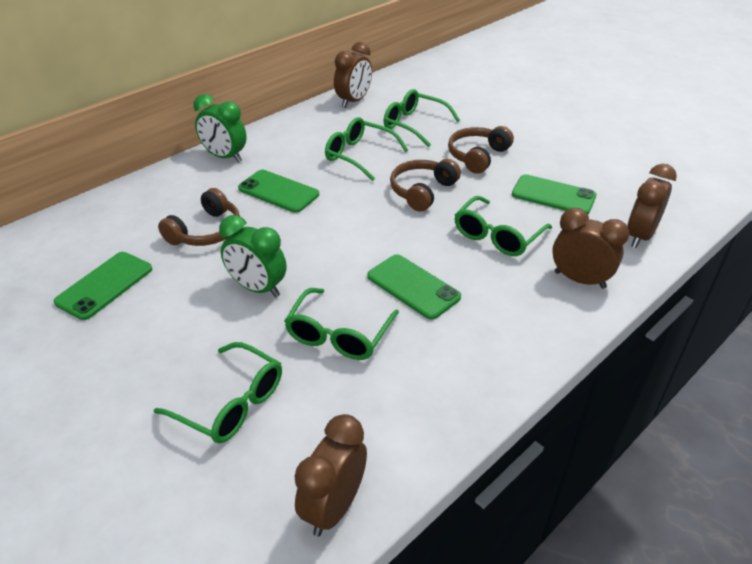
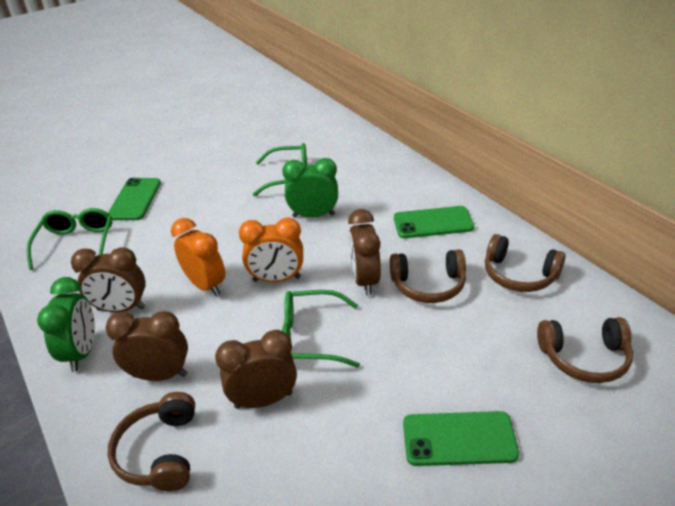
brown headphones: [158,188,240,246] [390,159,461,212] [448,126,514,174] = 3 -> [107,392,195,491] [390,250,466,303] [485,234,566,292] [537,317,633,383] = 4
green glasses: [154,342,282,444] [284,288,399,360] [325,117,408,181] [384,89,460,147] [455,196,552,256] = 5 -> [26,208,113,270] [253,143,307,196] [282,290,360,368] = 3
green phone: [54,252,152,320] [238,170,319,213] [367,254,461,320] [512,174,596,215] = 4 -> [108,178,161,220] [394,206,474,238] [403,411,519,466] = 3
orange clock: none = 0 -> [171,218,225,296] [239,217,303,282] = 2

